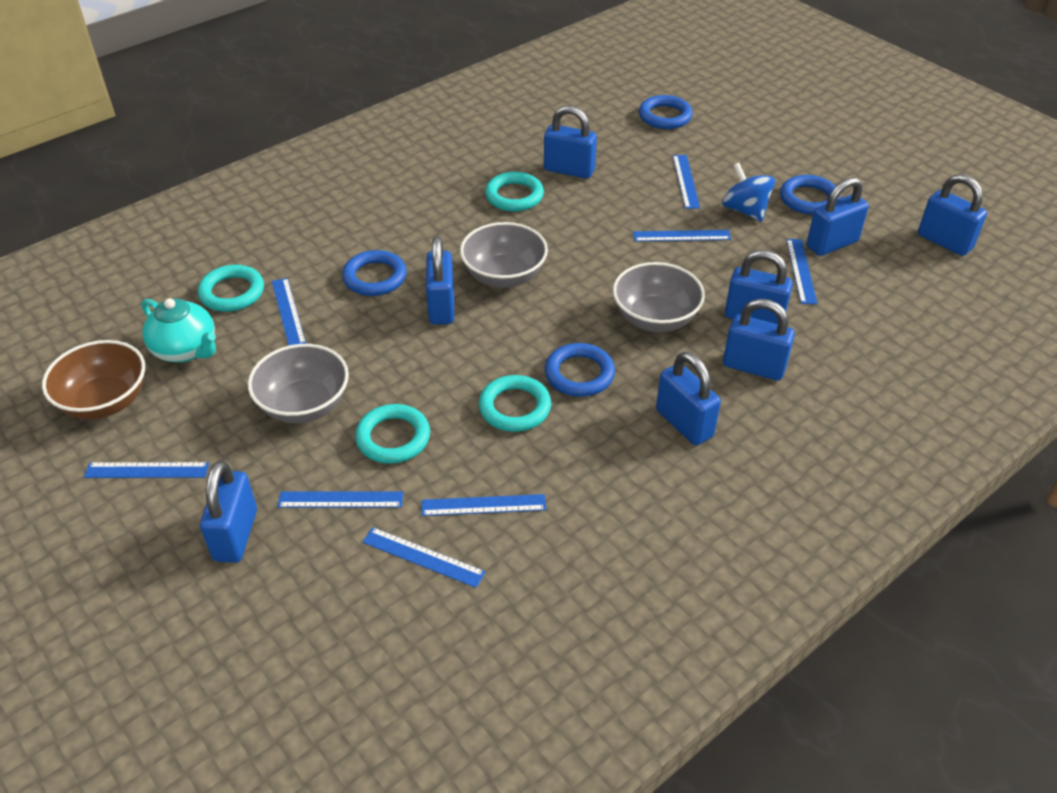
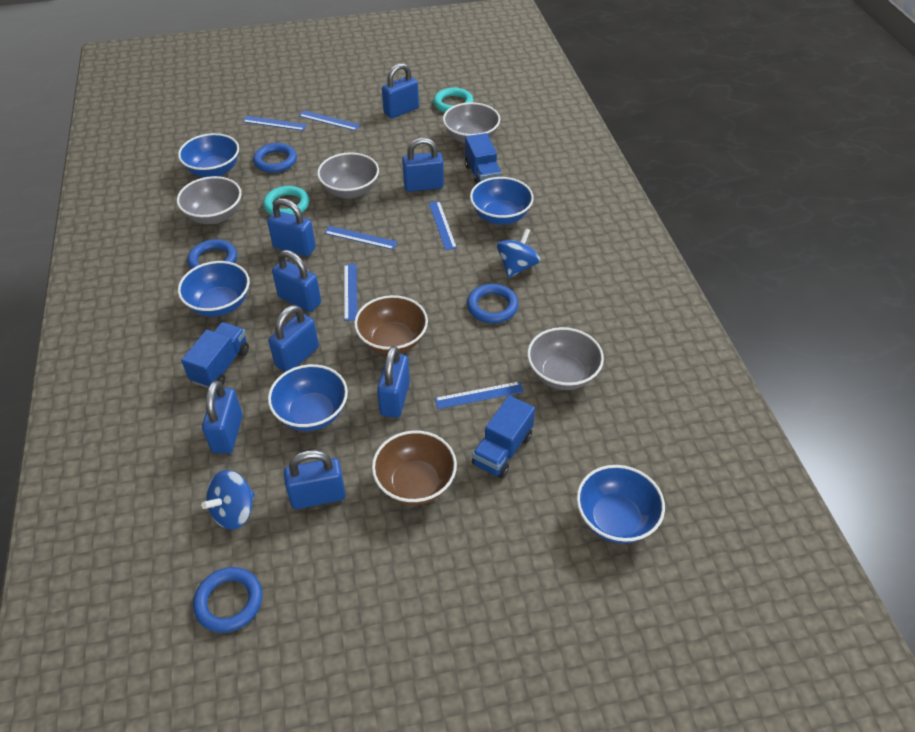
blue bowl: none = 0 -> [178,133,239,177] [178,261,250,317] [268,364,348,431] [470,177,534,225] [577,465,665,544] = 5
blue ruler: [84,462,209,478] [272,278,306,345] [278,491,403,508] [362,527,486,588] [421,494,546,516] [633,230,731,242] [673,155,700,209] [786,239,817,304] = 8 -> [243,116,307,131] [299,111,360,131] [324,226,398,250] [344,264,357,321] [429,201,457,250] [435,381,524,409] = 6
blue spinning top: [722,163,775,222] = 1 -> [201,470,255,530] [497,228,540,278] = 2
blue truck: none = 0 -> [181,322,249,388] [465,133,502,185] [472,395,535,478] = 3
brown bowl: [42,340,145,419] = 1 -> [354,295,428,355] [372,430,457,505] = 2
grey bowl: [248,344,349,423] [460,222,548,288] [613,262,705,332] = 3 -> [177,176,242,224] [317,152,379,199] [443,102,500,144] [527,327,604,390] = 4
turquoise ring: [198,265,264,312] [355,404,430,464] [479,375,551,432] [485,172,544,212] = 4 -> [263,186,309,215] [433,88,474,113] = 2
turquoise teapot: [141,298,216,362] = 1 -> none = 0

